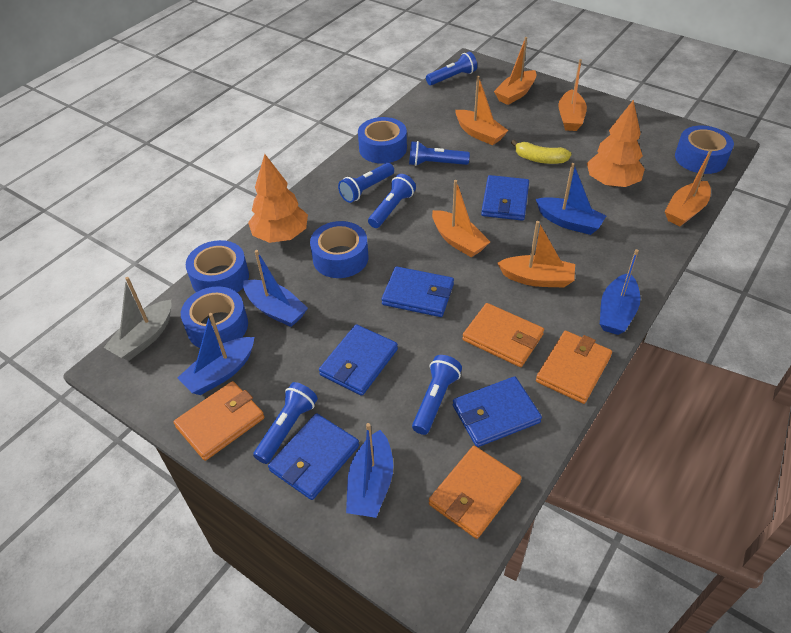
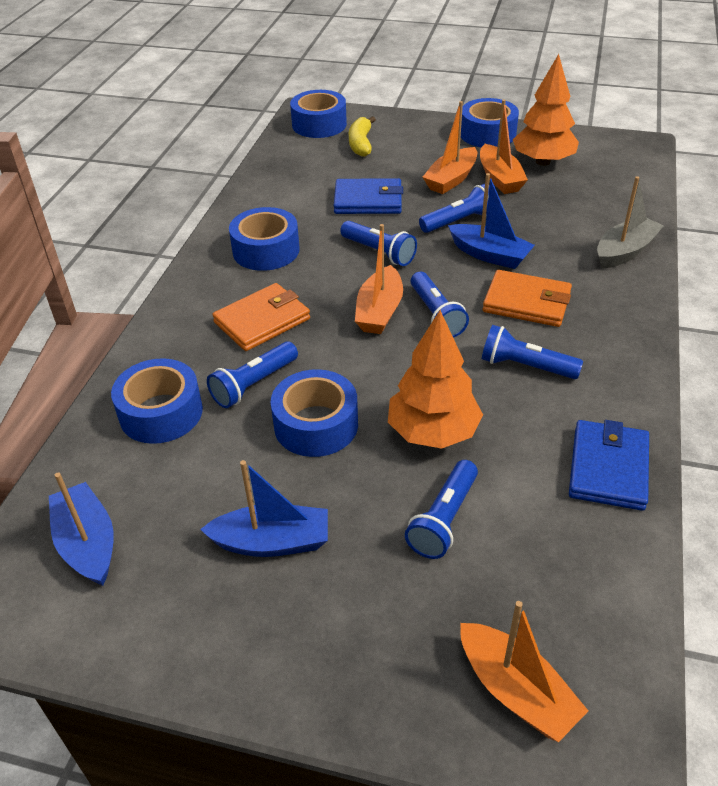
blue boat: [177,313,254,395] [243,250,308,327] [346,423,393,518] [536,163,606,235] [600,249,641,335] = 5 -> [49,473,114,586] [200,460,328,557] [448,173,535,269] = 3
blue wallet: [268,413,359,500] [319,324,398,396] [381,266,454,317] [453,376,542,447] [481,175,529,221] = 5 -> [334,178,403,214] [569,420,649,511] = 2
orange boat: [432,180,490,257] [456,76,509,145] [494,37,537,105] [498,221,575,288] [558,59,587,131] [665,149,712,226] = 6 -> [355,224,403,334] [423,101,477,194] [460,601,588,742] [480,100,528,194] = 4
orange wallet: [174,381,264,461] [429,446,522,539] [462,303,544,367] [536,331,612,404] = 4 -> [212,283,310,351] [483,270,572,327] = 2

